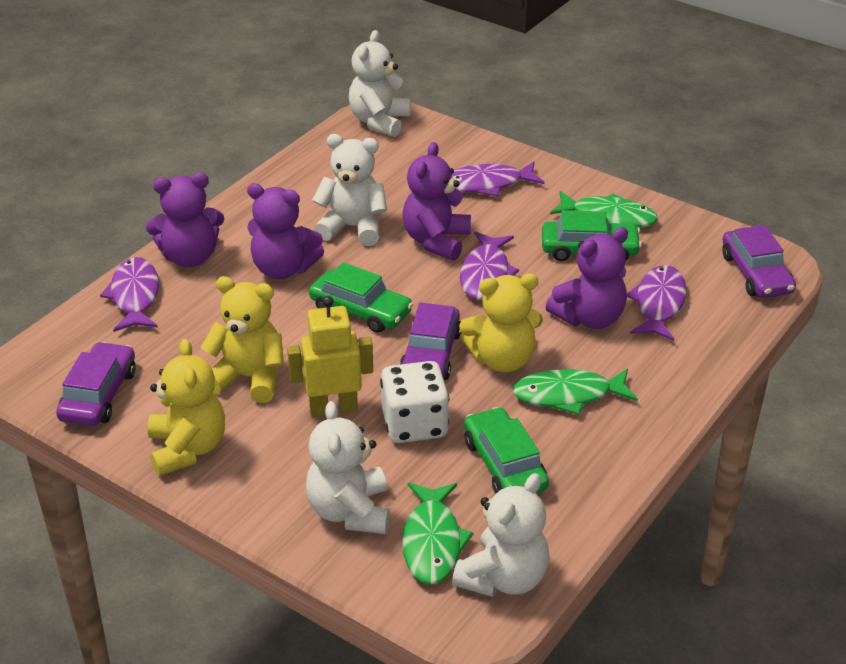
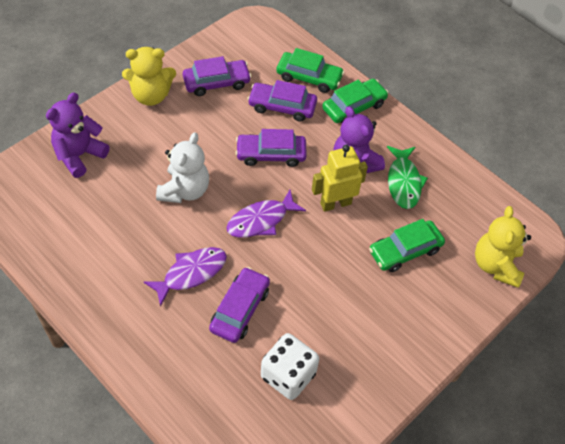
green fish: [402,483,473,584] [513,368,638,415] [550,191,658,228] = 3 -> [387,146,428,209] = 1
purple car: [56,342,135,426] [399,302,461,380] [722,225,796,298] = 3 -> [183,56,251,96] [209,267,270,343] [236,129,307,167] [247,80,317,122] = 4
purple fish: [100,257,159,332] [452,162,545,196] [460,231,519,300] [627,265,687,341] = 4 -> [144,247,227,307] [226,190,306,238] = 2
purple teddy bear: [146,173,225,267] [247,183,324,279] [403,142,471,261] [546,227,628,329] = 4 -> [46,92,110,178] [333,106,385,173] = 2
white teddy bear: [306,401,390,534] [312,134,387,246] [349,30,411,137] [452,473,549,597] = 4 -> [156,132,209,203] = 1
yellow teddy bear: [148,339,225,476] [200,276,284,403] [459,273,543,372] = 3 -> [122,47,176,106] [475,206,531,288] = 2

